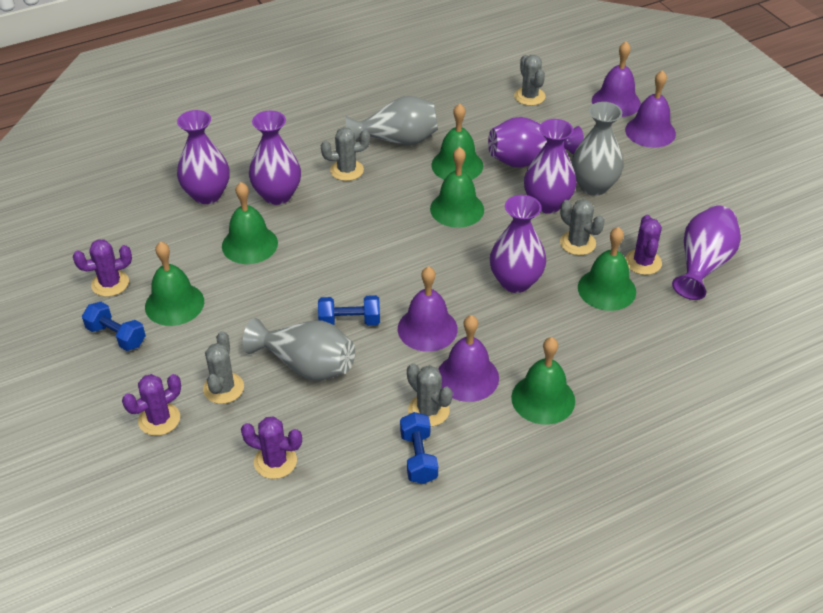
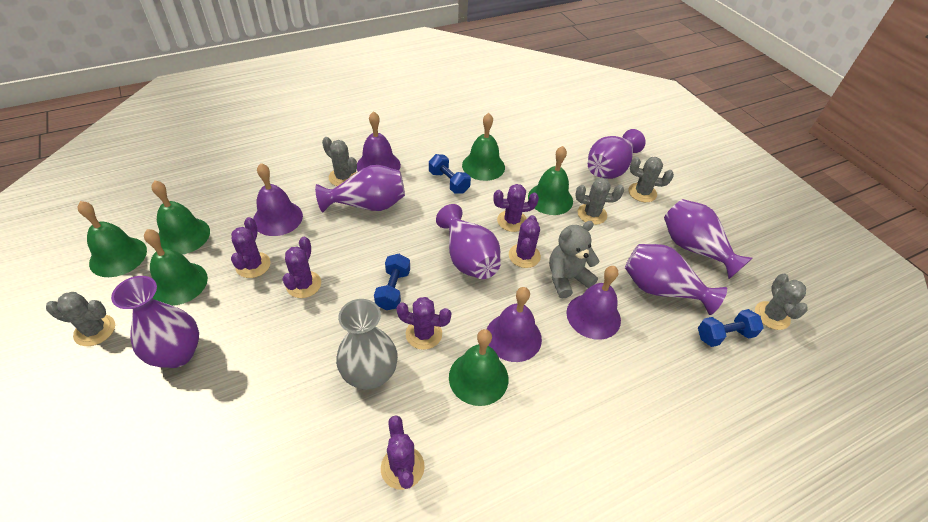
grey teddy bear: none = 0 -> [549,221,600,298] = 1
grey vase: [243,318,355,381] [345,96,438,145] [571,102,624,196] = 3 -> [336,299,398,390] = 1
purple cactus: [73,239,132,297] [122,374,181,436] [241,416,302,479] [625,215,662,275] = 4 -> [231,217,271,278] [283,237,321,298] [381,415,425,490] [396,297,451,350] [493,184,539,232] [509,215,541,268] = 6

